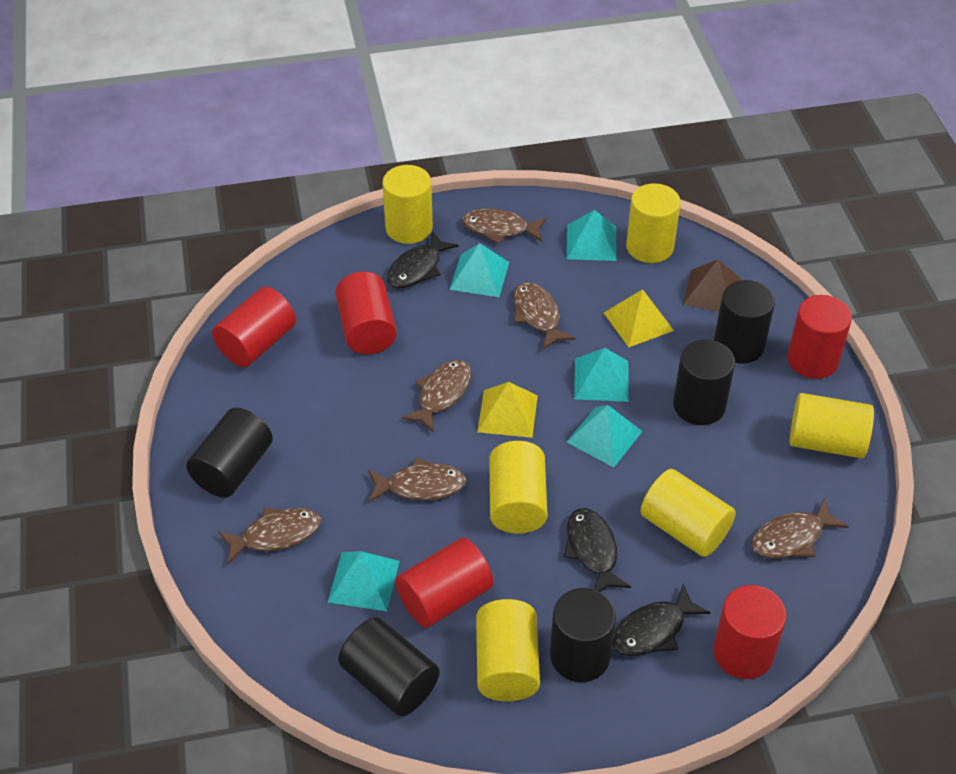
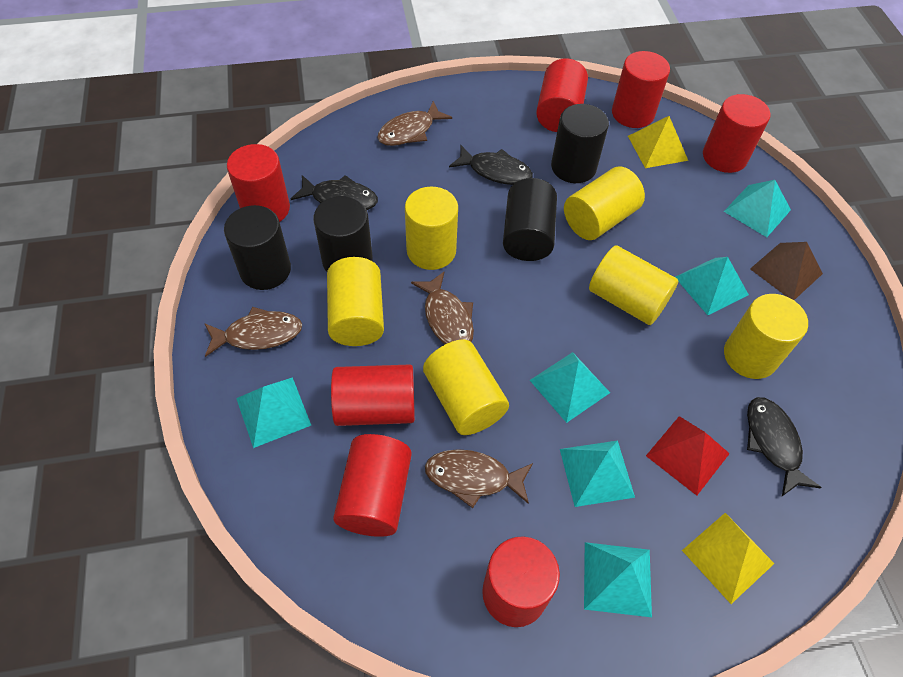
black cylinder: [186,408,273,498] [338,617,439,716] [550,588,616,682] [673,340,735,425] [714,280,775,364] = 5 -> [224,205,291,290] [313,196,373,272] [503,178,557,261] [551,104,609,183] = 4
brown fish: [218,508,321,565] [368,457,467,502] [401,360,471,433] [461,208,547,244] [513,282,575,350] [752,498,849,559] = 6 -> [204,307,302,357] [377,101,452,146] [411,271,474,344] [425,449,533,508] = 4
red cylinder: [212,287,296,367] [335,272,397,354] [396,538,493,628] [713,585,786,679] [787,295,852,379] = 5 -> [227,144,290,222] [331,365,415,426] [333,434,412,537] [482,536,560,627] [536,58,588,132] [612,51,670,128] [703,94,771,173] = 7
red pyramid: none = 0 -> [646,416,730,495] = 1
turquoise pyramid: [328,551,400,611] [450,243,509,297] [567,210,617,261] [567,405,643,467] [574,348,629,402] = 5 -> [236,377,311,448] [530,352,610,423] [560,441,635,507] [584,542,652,617] [675,257,749,315] [724,180,791,237] = 6

